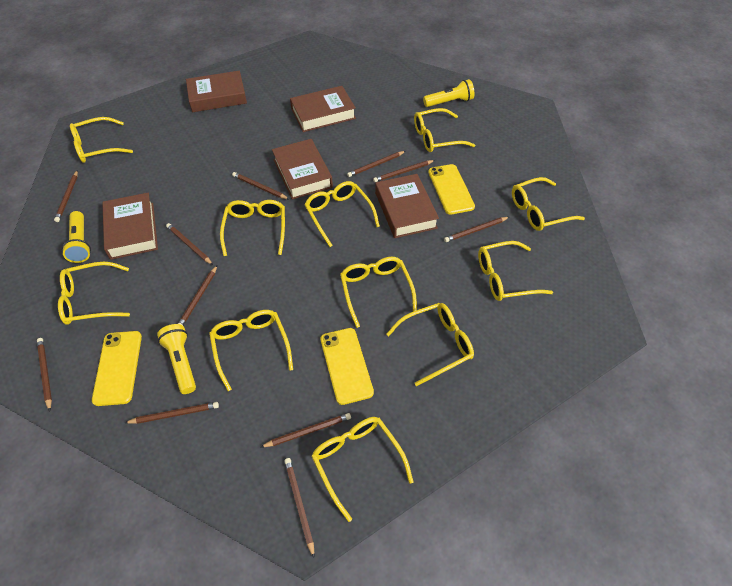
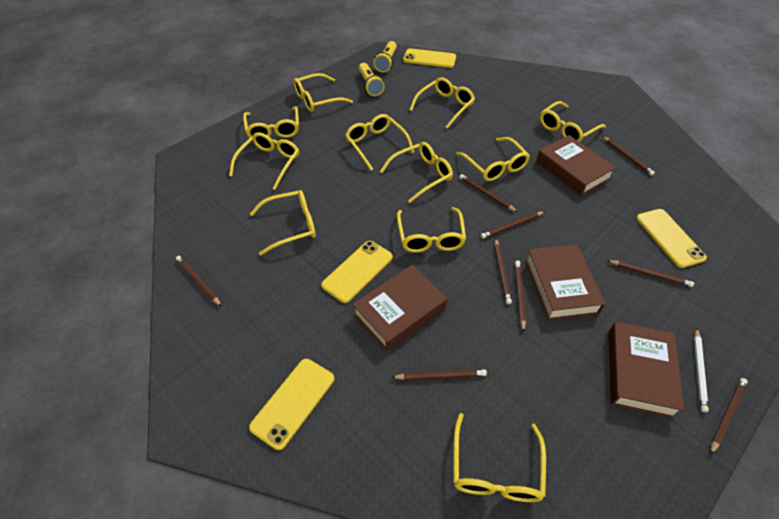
brown book: [102,193,158,260] [186,71,247,112] [272,139,333,199] [290,86,356,132] [375,174,439,238] = 5 -> [352,265,447,351] [525,244,606,320] [536,135,616,196] [609,322,684,419] = 4
brown pencil: [37,338,52,412] [54,170,78,222] [125,402,219,424] [166,223,213,265] [178,265,217,326] [232,172,290,200] [261,413,351,447] [284,458,315,558] [347,151,406,177] [373,160,435,182] [444,217,509,242] = 11 -> [176,256,222,307] [391,369,487,380] [460,174,517,212] [481,211,545,239] [495,238,512,304] [515,260,526,332] [602,136,655,176] [607,260,694,287] [710,378,748,455] = 9
white pencil: none = 0 -> [694,328,709,412] = 1
yellow flashlight: [62,211,91,263] [157,324,196,394] [423,79,475,107] = 3 -> [358,63,385,96] [374,41,397,72] = 2
yellow phone: [92,331,142,406] [320,328,374,405] [428,164,475,215] = 3 -> [249,359,334,450] [321,241,393,303] [403,48,456,68] [636,209,707,268] = 4

